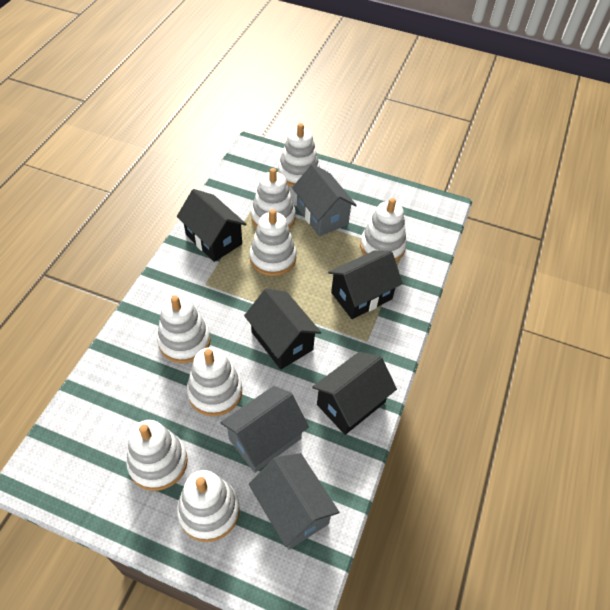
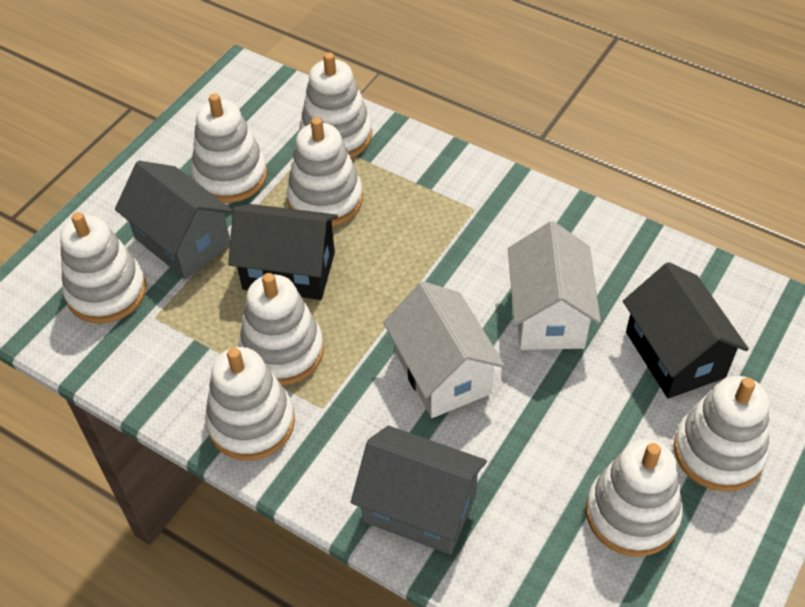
black house: [177,189,247,262] [244,288,321,369] [312,352,397,435] [328,250,403,319] = 4 -> [228,204,338,300] [623,262,749,399] = 2
grey house: [220,386,309,473] [249,453,339,550] [292,164,357,236] = 3 -> [115,161,233,279] [351,426,487,555] = 2
white house: none = 0 -> [383,281,505,418] [508,221,601,350] = 2

